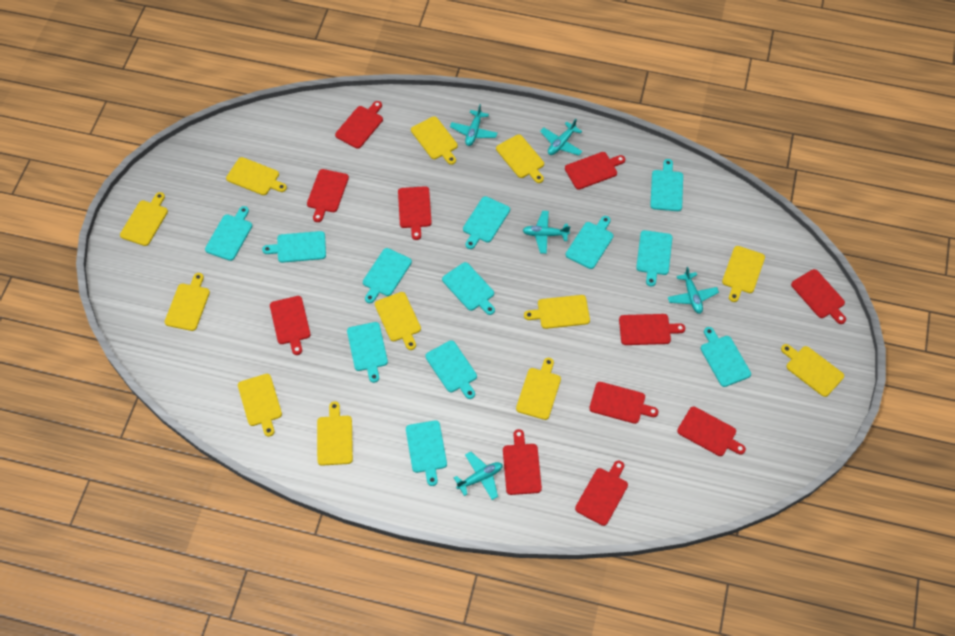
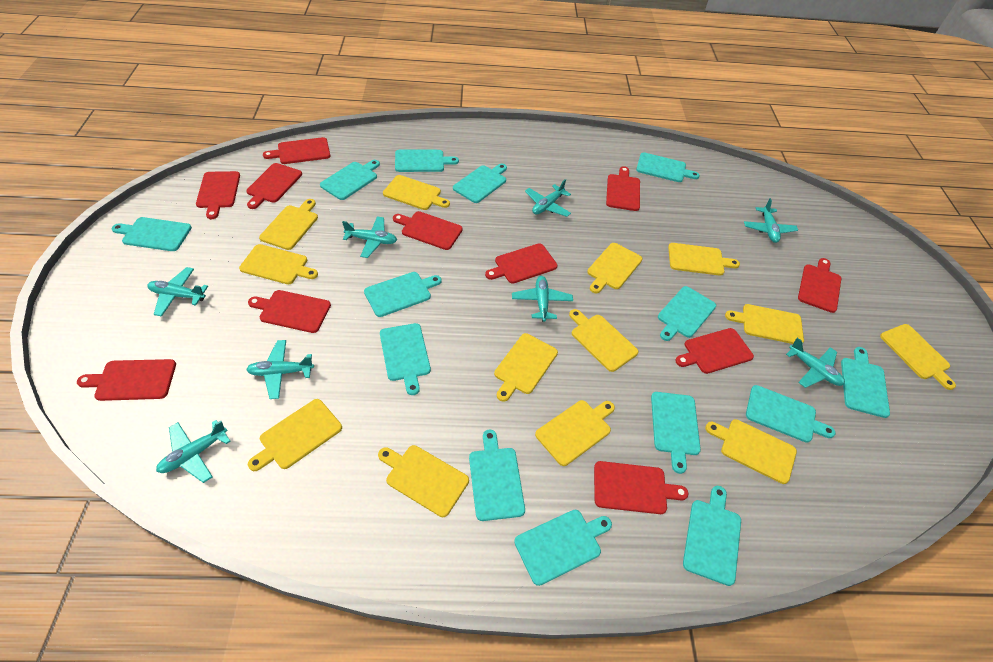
turquoise cutting board: [205,206,252,261] [262,231,326,263] [347,322,388,383] [363,248,412,303] [406,420,447,486] [425,340,477,399] [442,262,495,315] [463,196,510,249] [566,216,614,269] [636,230,673,286] [650,159,683,211] [701,327,751,387] = 12 -> [112,217,192,251] [320,160,380,200] [364,272,442,317] [380,323,431,395] [395,150,459,172] [453,163,507,203] [469,430,525,521] [514,510,612,586] [636,152,700,182] [651,392,701,474] [658,286,716,341] [683,486,741,586] [746,385,836,443] [841,347,890,418] = 14
turquoise plane: [450,104,498,146] [453,452,502,500] [523,211,570,254] [540,119,583,155] [668,267,719,314] = 5 -> [147,267,208,317] [156,420,231,483] [246,340,314,399] [342,216,397,258] [512,276,573,322] [525,179,571,217] [744,198,798,243] [786,338,845,388] = 8
yellow cutting board: [120,192,168,246] [165,273,210,331] [226,157,287,195] [238,374,282,437] [317,401,353,466] [375,292,421,350] [411,116,458,165] [496,134,544,183] [516,358,561,420] [524,295,590,329] [722,246,765,302] [781,344,844,397] = 12 -> [239,244,318,284] [248,399,342,471] [259,199,318,250] [378,445,469,517] [383,175,450,210] [494,333,558,402] [535,400,615,466] [569,309,639,372] [587,243,642,293] [668,243,740,276] [705,419,797,484] [725,304,804,344] [880,324,956,390] = 13

